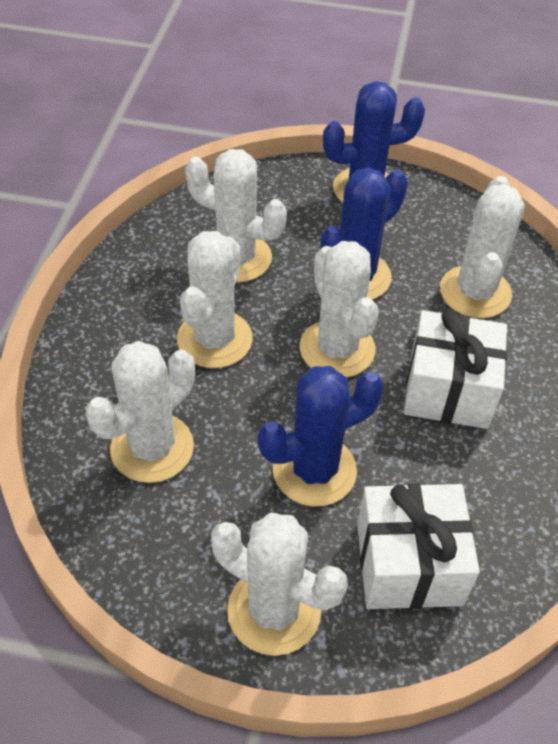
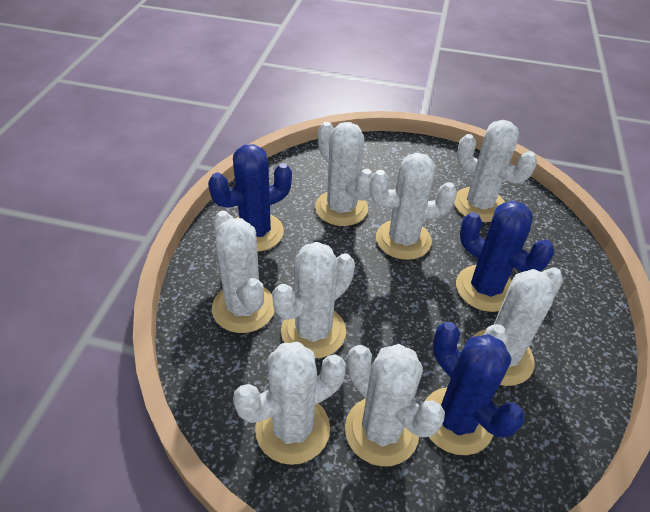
white cactus: [85,341,195,483] [177,231,253,368] [185,149,287,283] [211,512,348,656] [300,241,379,377] [440,176,525,318] = 6 -> [212,210,275,333] [233,342,346,465] [272,242,355,358] [315,122,373,226] [345,344,445,466] [370,153,457,260] [454,120,537,222] [472,267,564,386] = 8
white gift: [357,484,480,609] [403,309,507,429] = 2 -> none = 0

